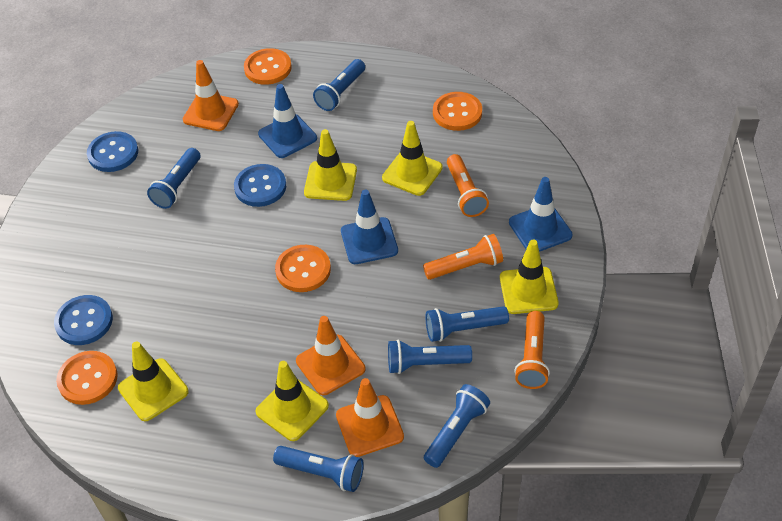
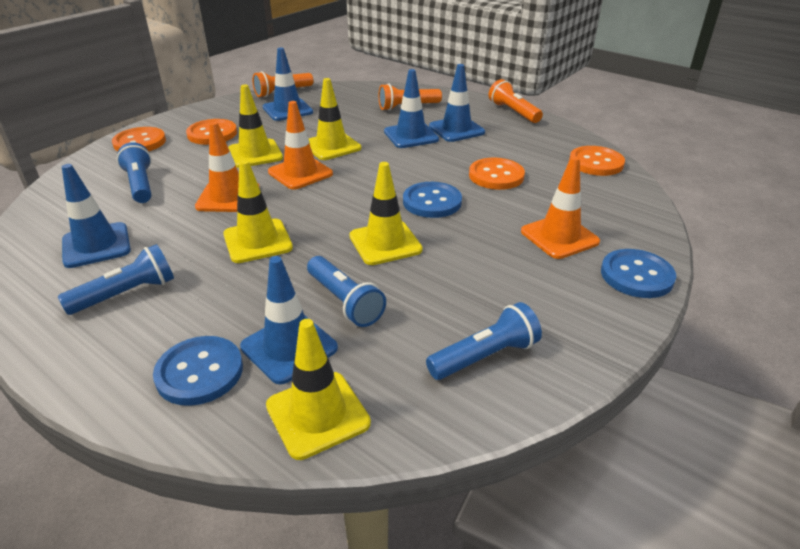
blue flashlight: [147,148,200,209] [273,446,364,492] [313,59,365,111] [388,340,472,374] [424,384,490,468] [426,306,509,342] = 6 -> [58,244,174,315] [117,142,152,203] [307,256,386,327] [426,302,542,380] = 4
blue traffic cone: [258,84,317,158] [341,190,398,264] [509,177,573,252] = 3 -> [62,164,131,268] [240,256,338,384] [263,47,313,121] [384,69,439,148] [429,64,485,142] = 5

